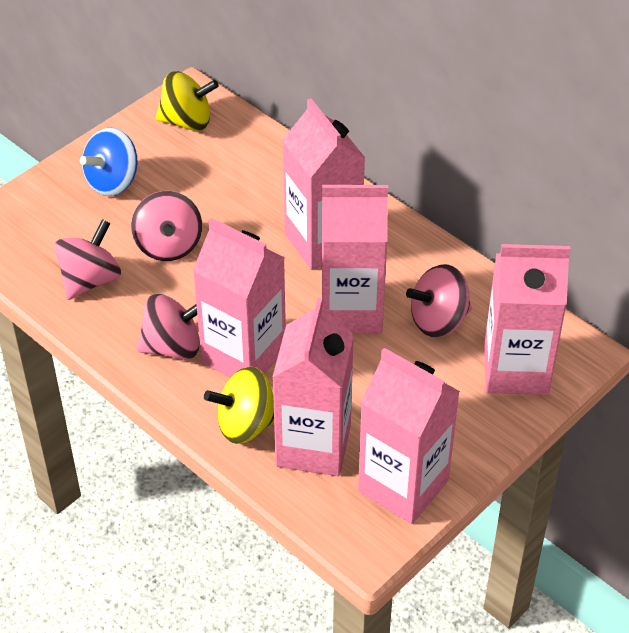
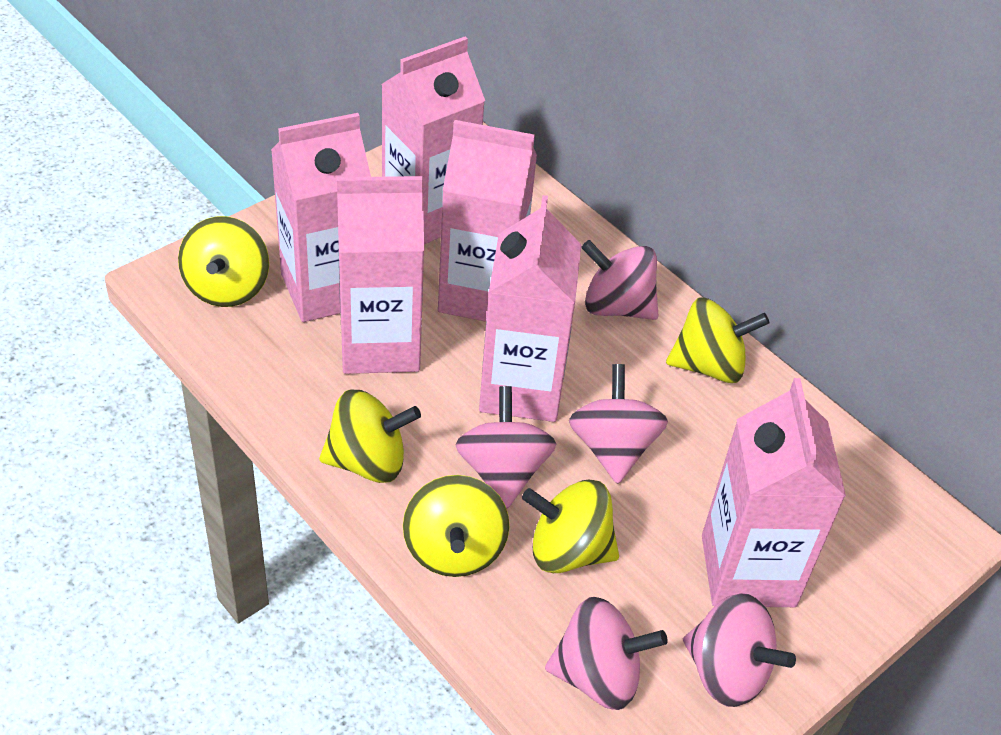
blue spinning top: [80,127,138,196] = 1 -> none = 0
pink spinning top: [54,219,121,300] [131,191,202,261] [137,294,199,360] [406,264,472,337] = 4 -> [455,386,556,509] [545,597,668,710] [569,364,668,484] [581,240,659,320] [683,593,796,707] = 5
yellow spinning top: [156,71,219,131] [204,367,274,444] = 2 -> [178,216,269,307] [319,390,421,483] [403,475,509,577] [522,480,619,573] [666,297,769,383] = 5

